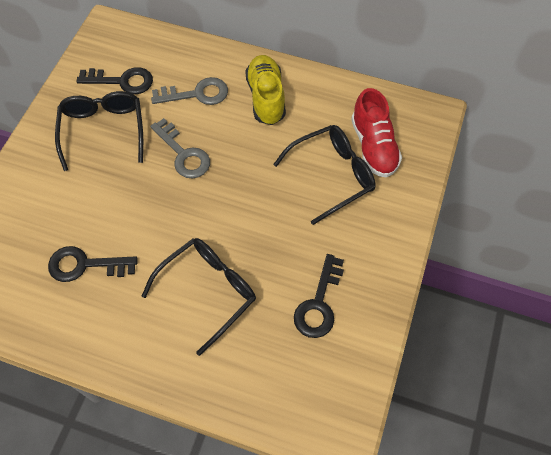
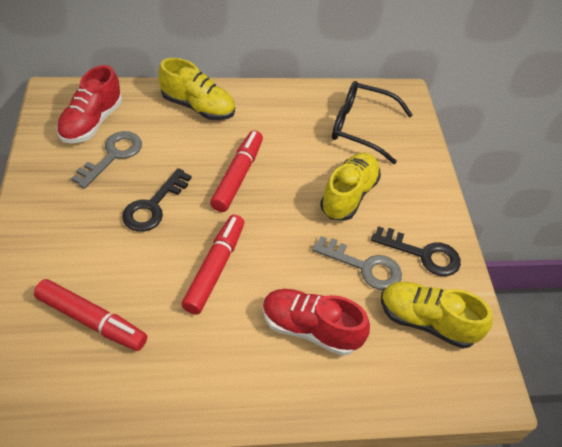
black glasses: [55,91,143,171] [142,238,256,356] [273,125,375,225] = 3 -> [332,81,413,164] = 1
black key: [48,246,138,282] [76,67,153,94] [294,254,344,338] = 3 -> [122,168,192,232] [371,226,461,276] = 2
red marker: none = 0 -> [34,279,147,351] [181,215,244,315] [210,130,263,212] = 3
red shoe: [351,88,402,178] = 1 -> [56,65,122,143] [262,289,370,356] = 2
yellow shoe: [245,55,286,125] = 1 -> [158,58,235,120] [320,153,381,221] [381,282,492,349] = 3

